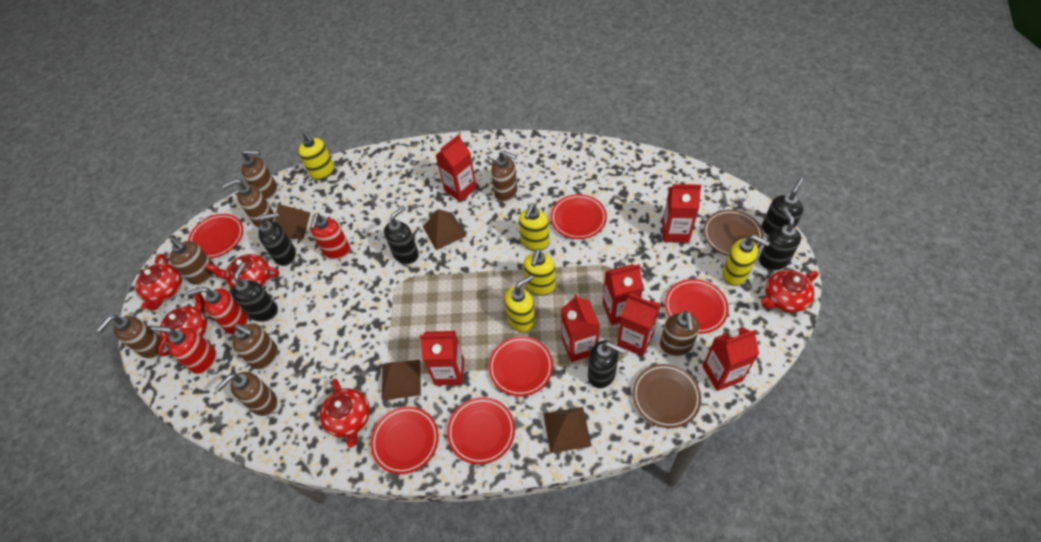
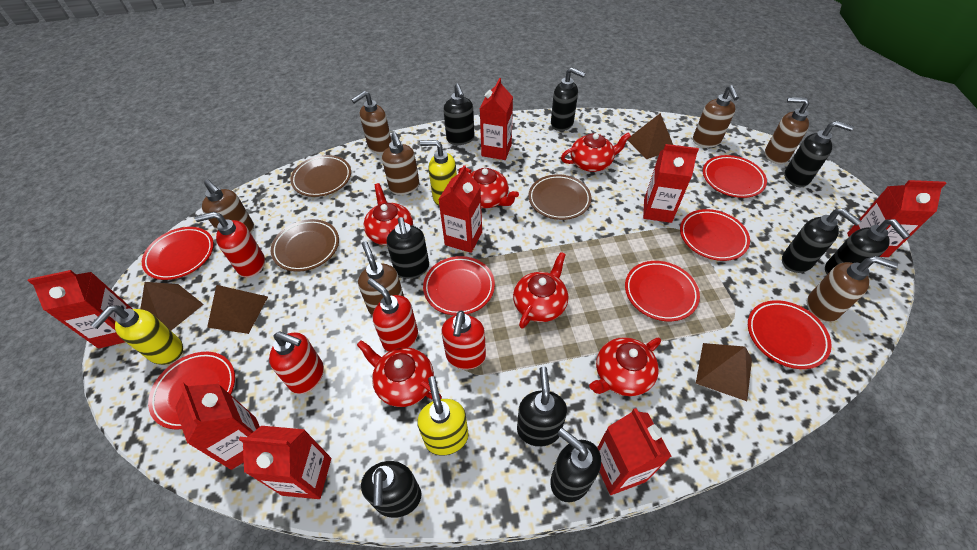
black soap dispenser: [232,262,278,322] [258,212,296,266] [384,205,419,264] [588,340,625,388] [759,208,801,271] [762,178,803,236] = 6 -> [361,461,422,518] [387,217,429,279] [443,84,475,145] [517,366,567,447] [551,68,586,131] [551,428,601,502] [782,208,861,273] [784,121,854,187] [825,219,910,274] = 9
brown plate: [632,364,701,428] [703,210,763,256] = 2 -> [271,219,339,272] [290,155,351,197] [528,174,591,220] = 3
brown soap dispenser: [97,315,165,359] [170,238,215,285] [215,372,277,416] [222,179,274,228] [232,323,278,370] [241,150,277,200] [491,150,517,202] [660,311,700,356] = 8 -> [202,179,254,233] [351,91,392,154] [358,241,404,316] [382,132,419,195] [693,85,739,148] [765,97,810,164] [807,256,898,323] = 7
red carton: [420,331,464,386] [435,134,477,202] [561,294,600,362] [603,264,643,325] [617,293,661,357] [662,184,702,243] [703,327,759,391] = 7 -> [28,270,132,349] [175,383,260,470] [239,426,331,499] [438,165,482,253] [480,78,513,160] [597,408,672,495] [643,144,699,223] [847,180,946,257] = 8
red plate: [188,214,243,258] [370,406,439,474] [447,397,515,464] [489,336,553,397] [551,194,607,239] [665,279,729,334] = 6 -> [142,227,214,280] [148,352,235,430] [423,256,495,315] [625,261,700,321] [680,209,750,261] [703,155,767,198] [748,300,832,369] = 7
red soap dispenser: [151,326,216,374] [187,287,248,334] [310,213,350,259] = 3 -> [195,212,265,278] [269,332,324,394] [368,278,418,352] [441,310,486,370] = 4
red teapot: [135,254,182,310] [158,288,207,356] [205,254,279,289] [320,379,370,448] [761,270,819,313] = 5 -> [357,340,442,407] [364,183,413,245] [458,168,519,208] [513,252,568,329] [561,132,631,172] [589,337,661,396] = 6
yellow soap dispenser: [299,131,335,180] [504,275,535,333] [519,203,550,251] [523,249,556,296] [722,235,770,286] = 5 -> [90,305,183,365] [417,376,469,456] [420,140,457,206] = 3

